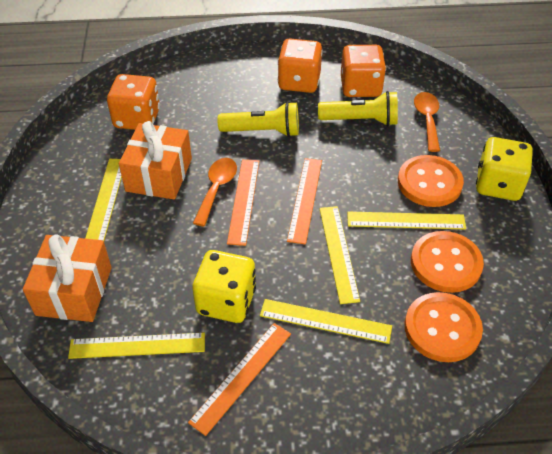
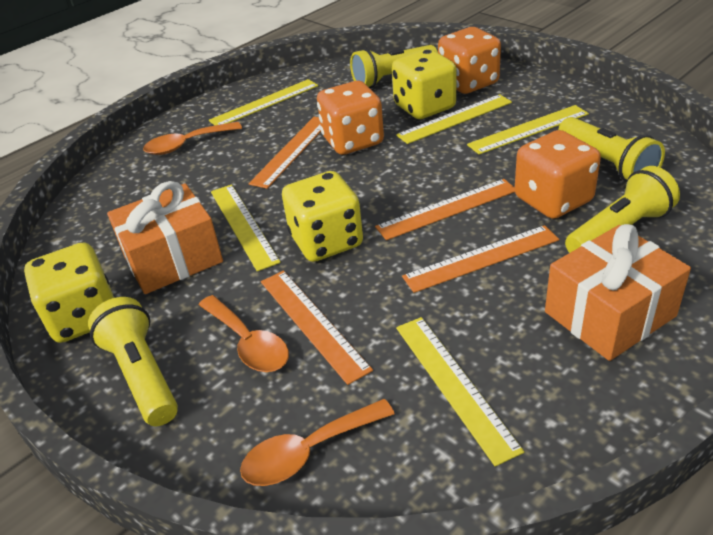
orange button: [398,155,464,207] [405,292,483,362] [411,231,484,293] = 3 -> none = 0
orange ruler: [188,323,291,436] [227,159,259,246] [287,158,322,244] = 3 -> [249,117,321,189] [261,271,373,385] [375,179,515,240] [402,225,559,293] = 4
orange spoon: [193,158,237,226] [414,92,440,152] = 2 -> [143,122,242,155] [199,295,289,372] [240,399,395,486] = 3
yellow dice: [192,250,256,323] [476,137,533,201] = 2 -> [24,242,114,343] [282,171,363,262] [392,49,456,119] = 3
yellow flashlight: [218,102,299,137] [318,91,398,126] = 2 -> [88,297,178,426] [350,45,438,88] [558,117,665,182] [565,166,680,253] = 4

